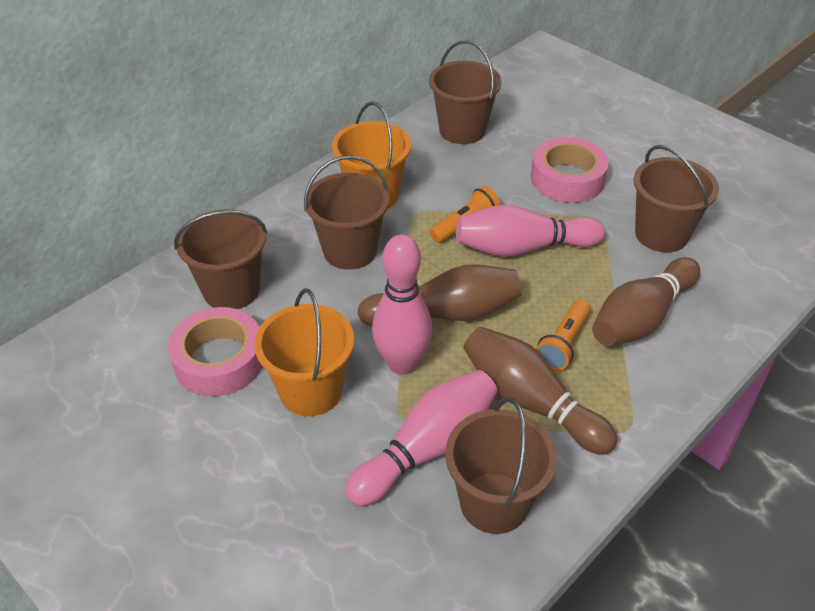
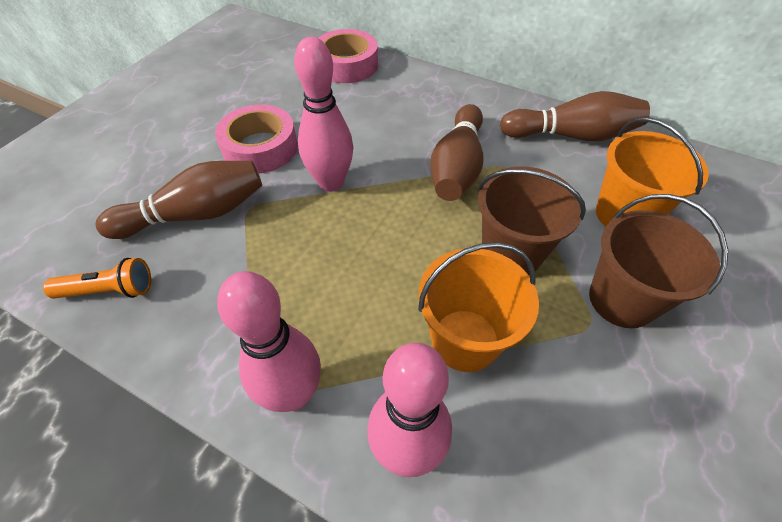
brown bucket: [174,209,267,309] [304,155,389,270] [429,40,502,144] [445,397,557,534] [634,145,719,252] = 5 -> [478,166,586,275] [589,194,728,328] = 2
orange flashlight: [429,186,500,243] [536,300,591,371] = 2 -> [43,258,151,299] = 1

